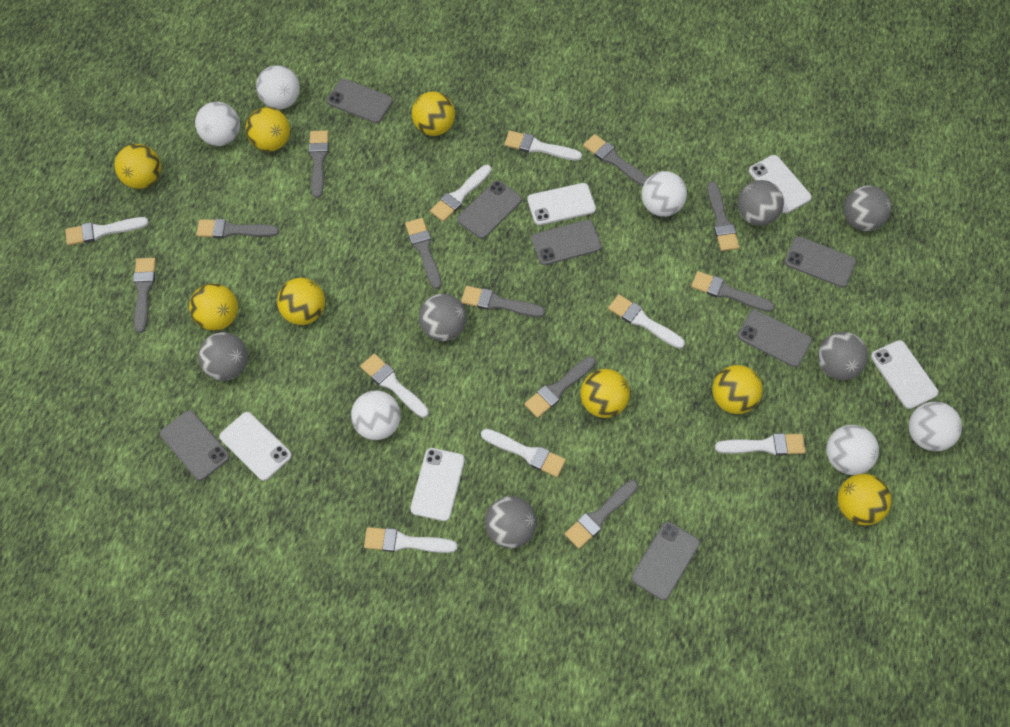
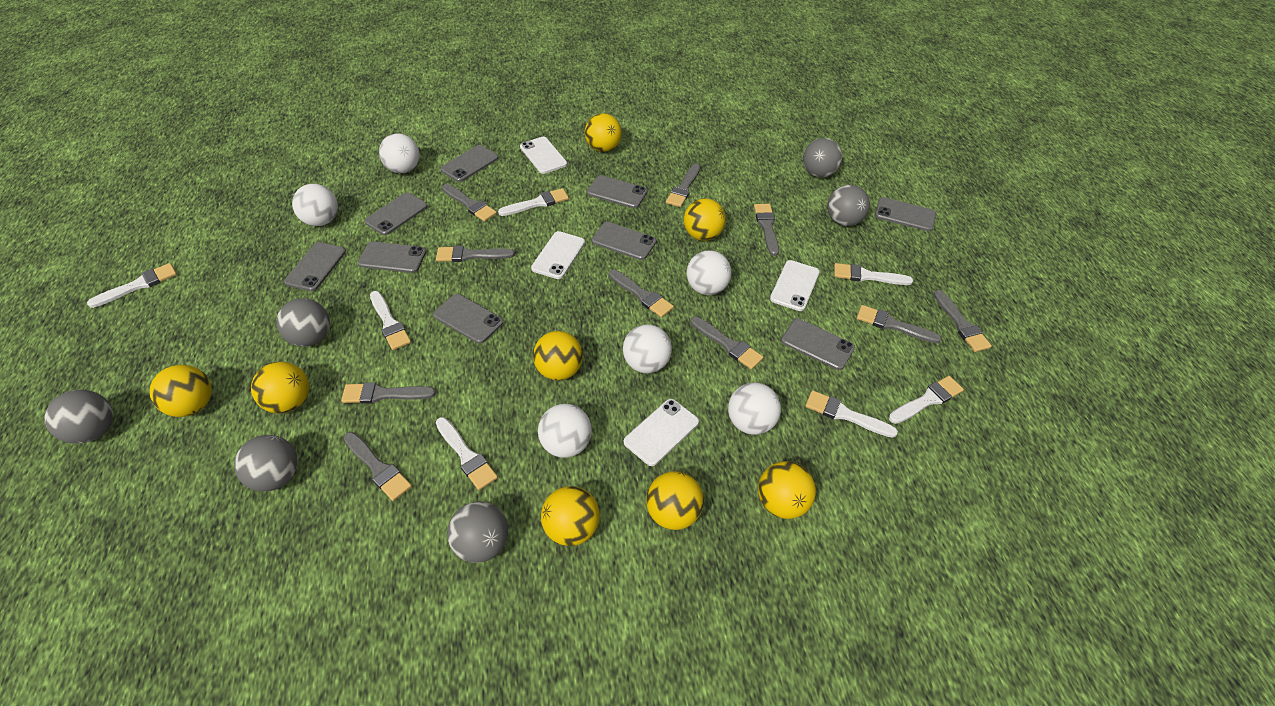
grey phone: [160,410,230,480] [327,79,393,123] [457,180,522,239] [531,220,602,265] [631,521,700,600] [738,310,812,367] [784,236,856,288] = 7 -> [284,242,346,291] [358,241,426,273] [364,192,428,235] [433,294,503,344] [441,145,498,182] [587,175,648,208] [592,222,656,260] [781,318,855,370] [875,197,936,231] = 9
white brush: [65,217,149,246] [360,354,429,418] [364,527,458,553] [430,165,492,222] [481,429,566,477] [504,131,582,161] [608,294,685,349] [715,433,806,456] = 8 -> [87,263,177,308] [370,291,411,350] [436,417,498,490] [498,188,569,216] [805,390,898,438] [834,263,913,285] [889,376,964,424] = 7
white phone: [219,412,292,481] [410,448,465,521] [527,183,596,225] [749,155,812,213] [871,340,938,409] = 5 -> [520,137,567,174] [531,231,585,279] [624,399,699,466] [770,260,820,311] = 4

